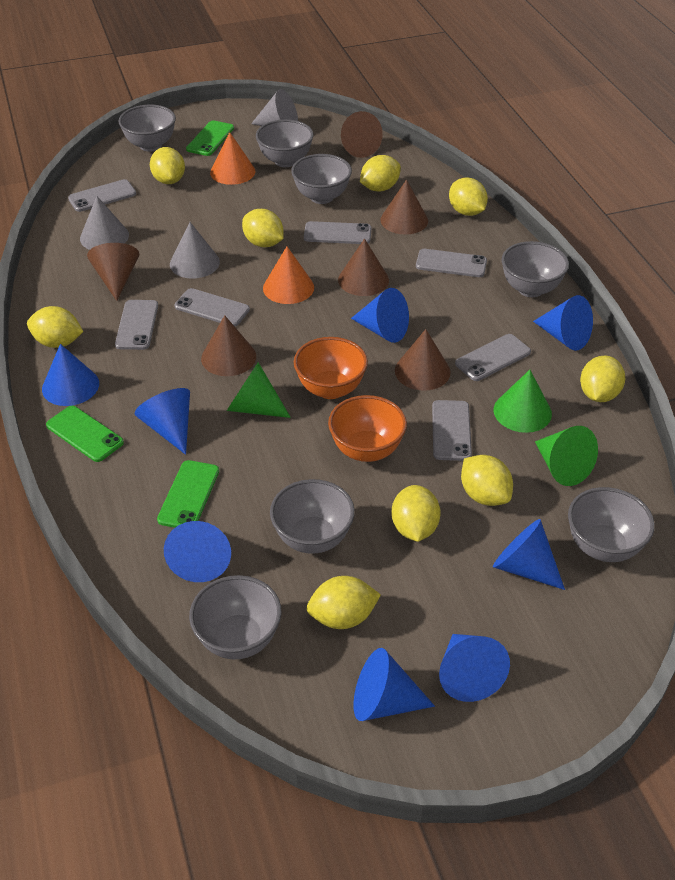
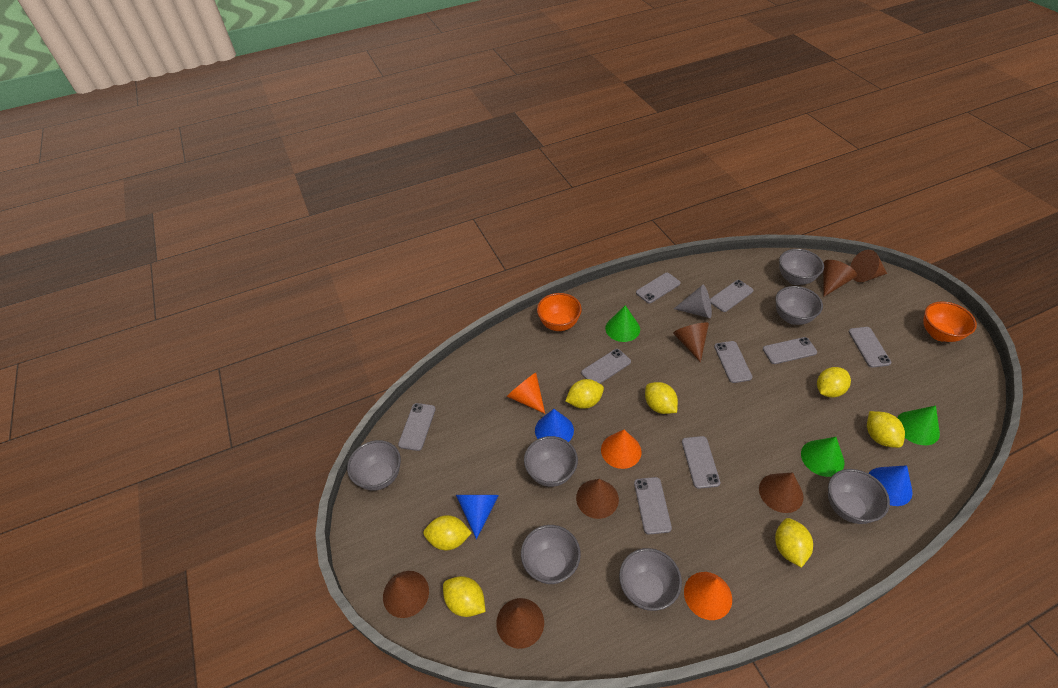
blue cone: [42,344,99,406] [135,388,190,455] [164,521,231,582] [351,288,409,343] [353,648,435,721] [439,634,510,702] [493,519,565,590] [533,295,593,351] = 8 -> [456,495,499,539] [535,409,574,442] [868,465,913,506] = 3
brown cone: [87,243,139,301] [201,315,256,376] [338,238,389,296] [341,111,383,158] [380,179,428,234] [395,329,451,391] = 6 -> [383,571,429,618] [496,598,544,649] [576,479,619,519] [673,323,709,362] [759,472,804,513] [823,260,857,297] [850,250,887,282] = 7
green phone: [46,406,124,462] [157,460,219,528] [186,120,234,156] = 3 -> none = 0
grey cone: [80,196,129,250] [170,222,220,279] [251,89,298,126] = 3 -> [674,285,712,318] = 1
grey phone: [68,179,136,212] [115,300,158,350] [174,288,250,326] [304,221,371,244] [416,249,487,277] [432,400,472,461] [455,334,531,381] = 7 -> [398,403,436,451] [581,349,631,384] [634,477,672,535] [636,273,681,303] [682,436,720,489] [710,280,753,312] [714,341,752,383] [763,337,817,364] [849,327,891,368] = 9
orange cone: [210,132,255,185] [263,246,314,304] = 2 -> [507,373,545,414] [601,430,641,469] [684,572,732,620] = 3
yellow lemon: [27,306,83,348] [150,147,185,184] [242,209,284,247] [306,576,381,629] [360,155,401,191] [391,485,441,542] [449,178,488,216] [461,455,513,506] [580,356,625,402] = 9 -> [423,515,472,551] [443,576,486,617] [566,379,604,409] [645,382,678,414] [775,518,813,568] [817,367,851,398] [867,411,905,448] = 7

